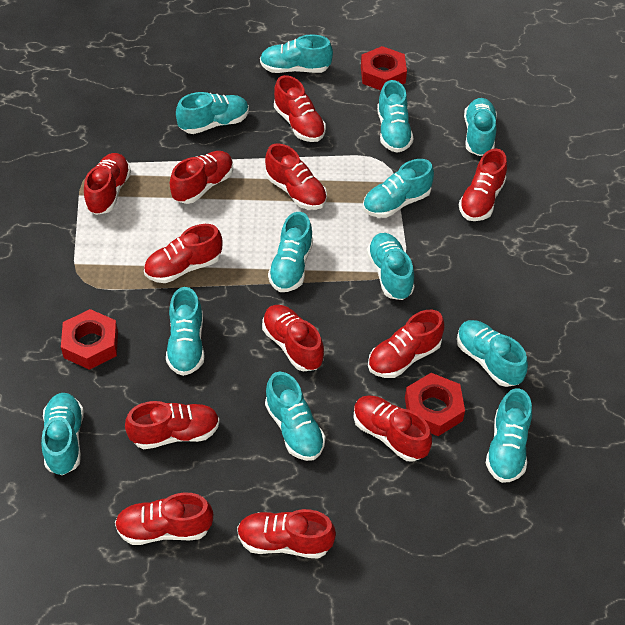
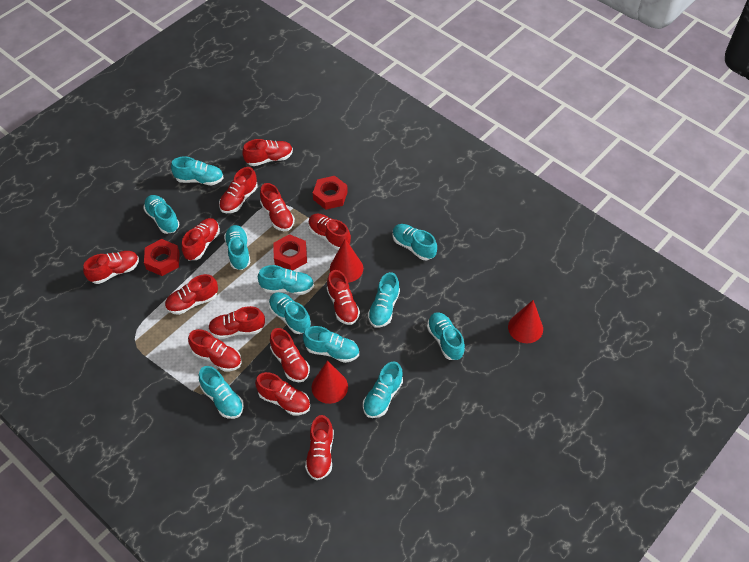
red cone: none = 0 -> [312,361,348,404] [330,239,363,283] [508,300,543,343] = 3
red shoe: [84,153,131,215] [115,493,213,545] [125,401,220,449] [144,224,223,283] [170,151,233,204] [237,509,336,559] [262,305,324,371] [265,143,327,210] [274,75,326,142] [353,395,432,462] [368,310,444,378] [459,148,507,221] = 12 -> [83,251,139,284] [165,274,218,315] [181,218,220,260] [188,329,242,371] [208,306,265,339] [219,167,258,213] [242,139,293,166] [255,372,310,416] [260,183,295,231] [270,328,310,382] [305,415,334,480] [308,214,351,250] [327,270,360,325] = 13
turquoise shoe: [41,393,84,475] [166,287,204,376] [176,92,249,134] [260,34,333,73] [265,372,326,461] [268,212,313,292] [363,159,434,218] [367,233,415,300] [377,80,413,153] [457,320,528,387] [464,98,497,156] [486,388,532,483] = 12 -> [143,195,179,234] [171,157,224,185] [199,366,244,419] [224,225,251,270] [258,265,314,295] [269,292,311,334] [303,326,359,363] [363,361,403,418] [368,272,400,328] [392,224,437,260] [427,312,465,360] = 11

